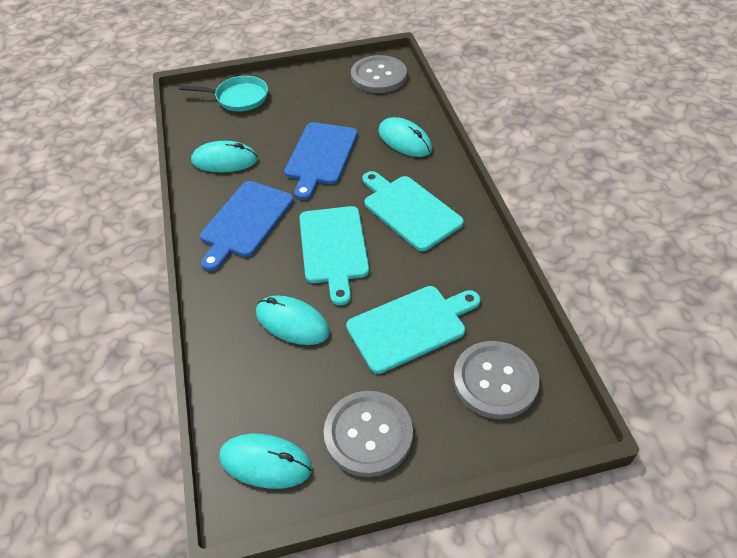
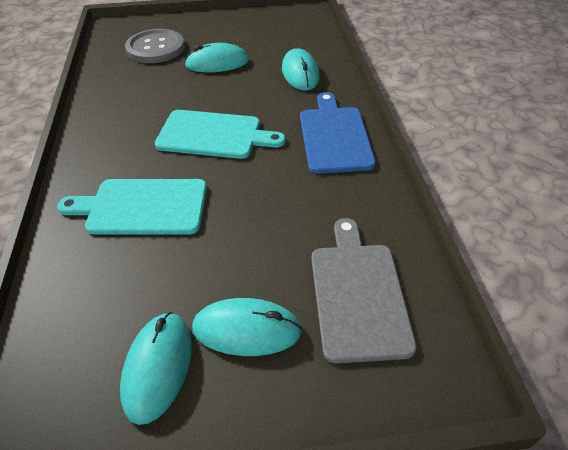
blue cutting board: [200,181,293,271] [284,122,358,200] = 2 -> [300,92,376,174] = 1
grey button: [324,391,413,477] [351,55,407,93] [453,341,540,419] = 3 -> [125,29,185,63] = 1
grey cutting board: none = 0 -> [311,218,417,364] = 1
turquoise cutting board: [299,206,369,305] [346,286,480,374] [362,171,464,251] = 3 -> [57,179,207,235] [155,110,286,159] = 2
turquoise pan: [179,76,268,112] = 1 -> none = 0

